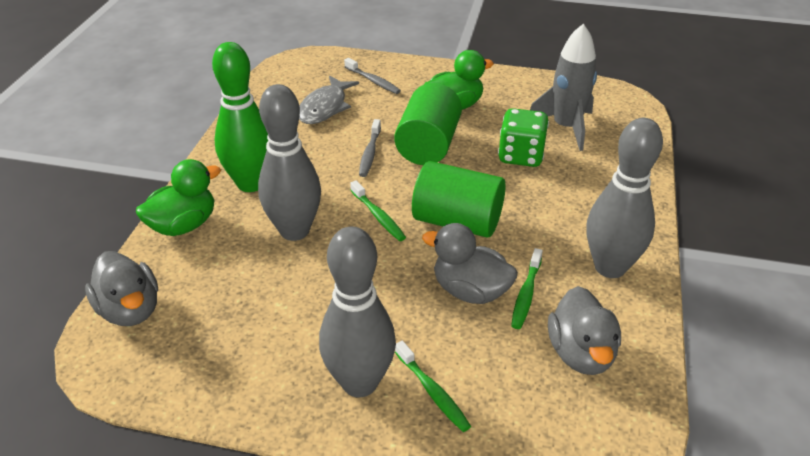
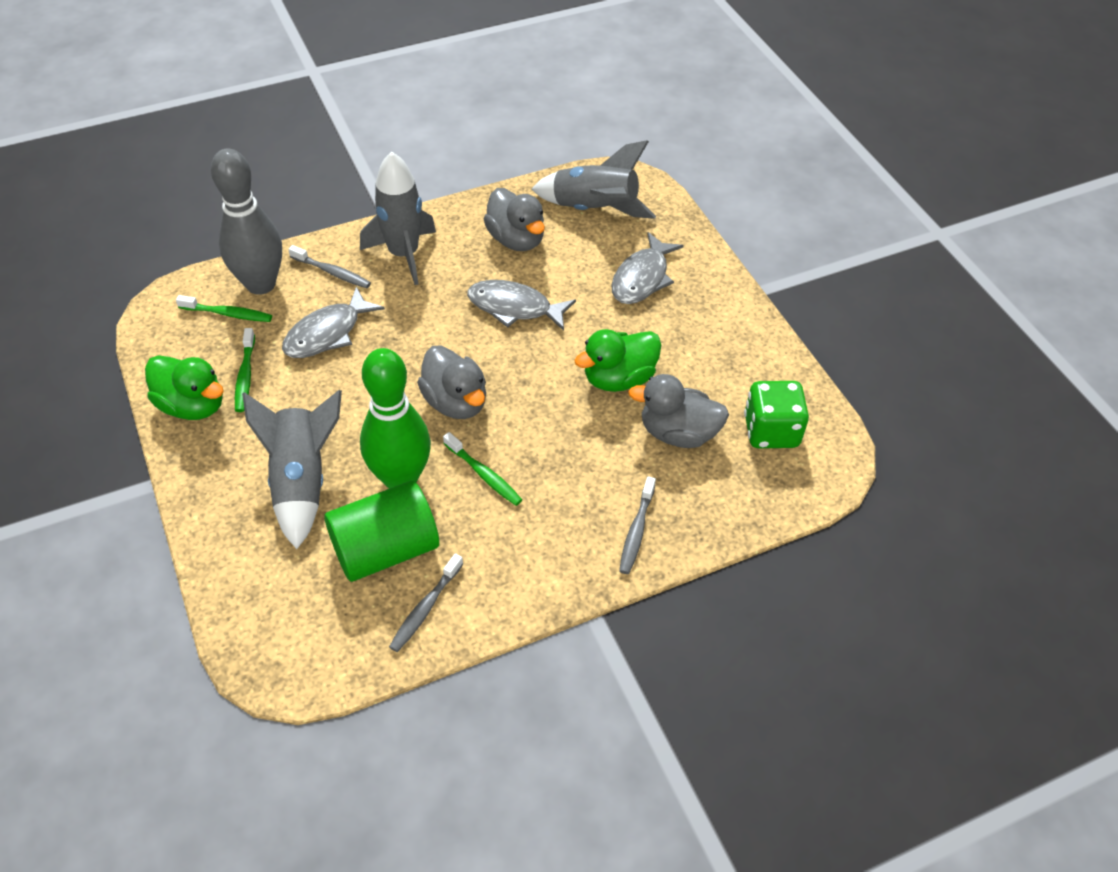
green cylinder: [394,83,462,165] [412,161,506,238] = 2 -> [324,481,439,582] = 1
grey bowling pin: [258,84,321,241] [319,227,396,397] [586,118,663,278] = 3 -> [211,149,282,295] = 1
grey fish: [299,75,359,124] = 1 -> [282,287,385,358] [467,280,576,331] [612,232,684,304] = 3
grey rocket: [530,23,597,151] = 1 -> [242,390,342,549] [360,151,436,285] [532,140,656,219] = 3
grey toothbrush: [344,58,401,94] [359,119,381,177] = 2 -> [288,245,371,288] [389,553,463,652] [619,476,656,574] = 3

